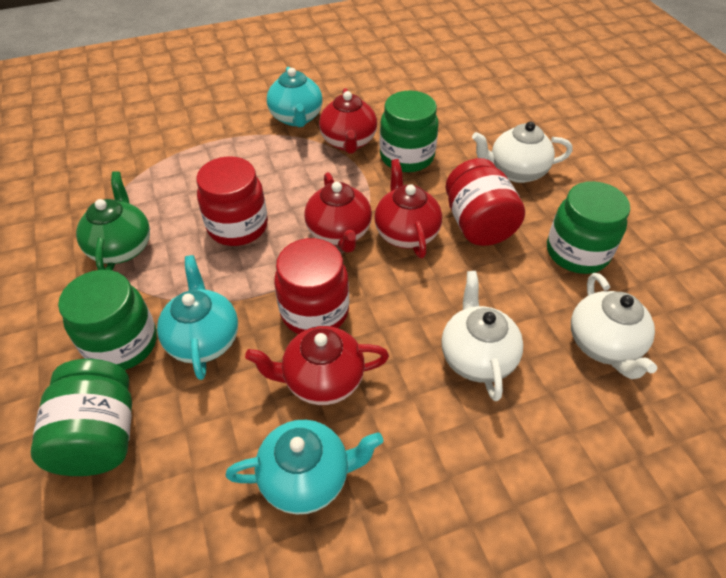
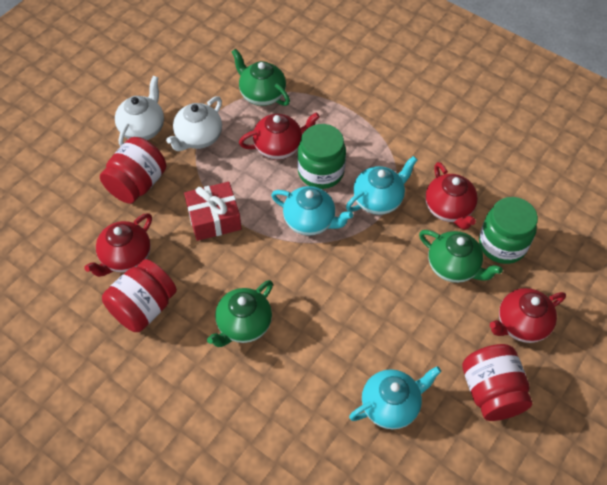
green jar: [31,359,132,476] [58,270,157,370] [379,90,438,172] [547,181,630,274] = 4 -> [297,124,346,189] [479,197,538,264] = 2
green teapot: [76,171,150,270] = 1 -> [207,280,273,347] [231,49,290,106] [419,230,503,283] = 3
red gift: none = 0 -> [184,182,241,241] = 1
white teapot: [442,271,523,401] [472,121,573,183] [571,273,657,379] = 3 -> [115,76,164,146] [166,96,222,151] = 2

